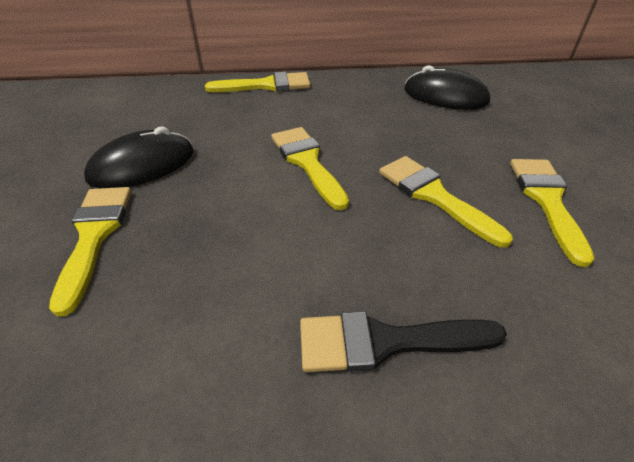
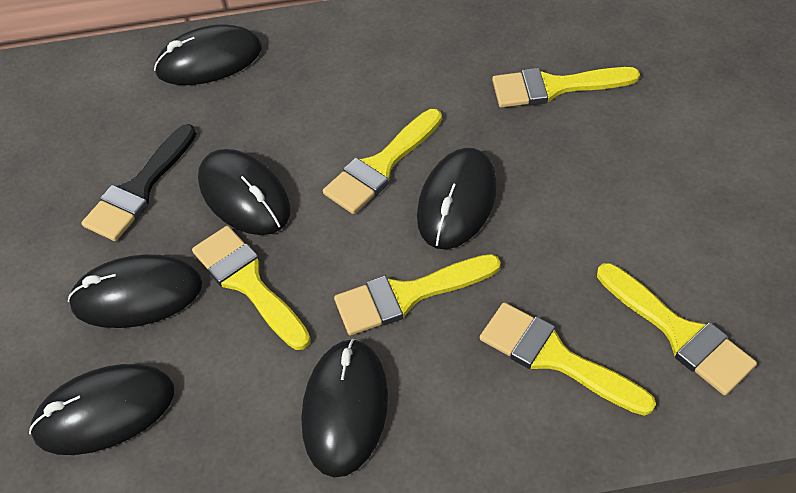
black mouse: [84,127,194,188] [404,65,490,110] = 2 -> [29,364,174,455] [68,254,202,328] [154,24,262,85] [198,149,290,235] [302,339,388,477] [417,148,497,249] = 6
yellow brush: [49,187,131,317] [205,72,310,92] [271,127,349,210] [379,156,513,247] [510,159,594,267] = 5 -> [192,226,311,350] [323,109,442,214] [334,254,501,336] [480,302,656,416] [492,67,640,108] [597,263,757,395] = 6

